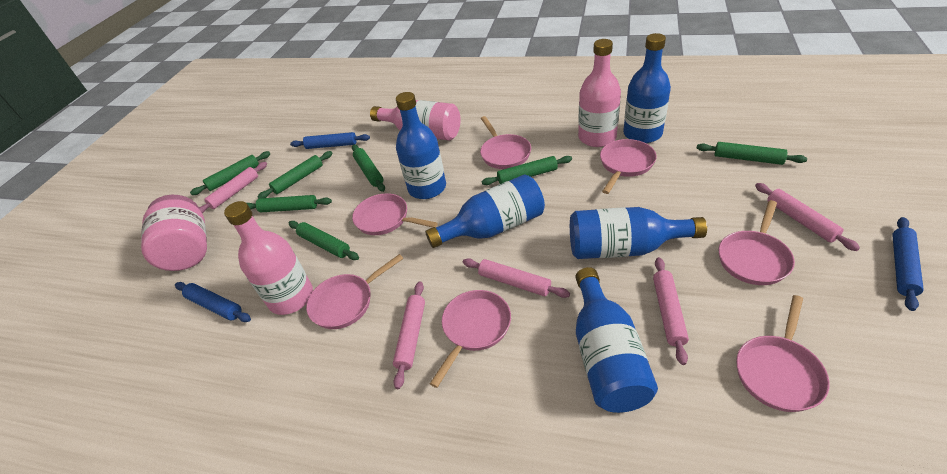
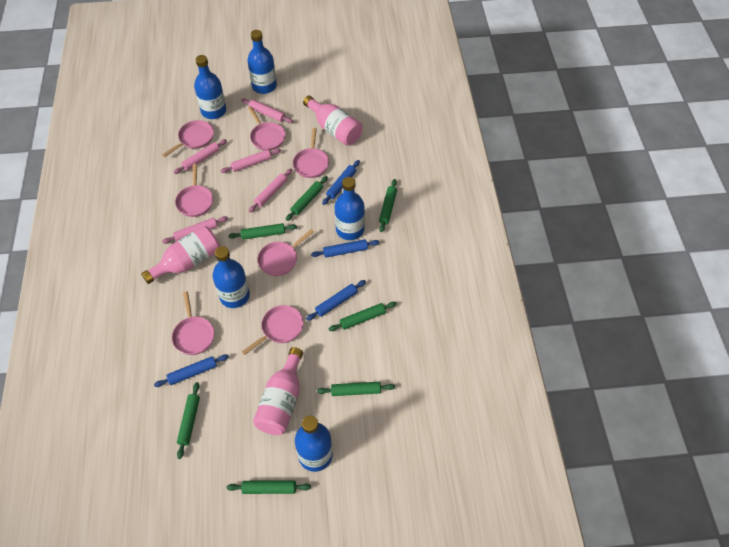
blue rolling pin: [175,282,251,322] [290,132,370,149] [892,217,924,311] = 3 -> [154,354,229,387] [306,280,366,321] [311,239,380,258] [322,160,360,205] = 4
pink jar: [141,195,207,271] = 1 -> none = 0

